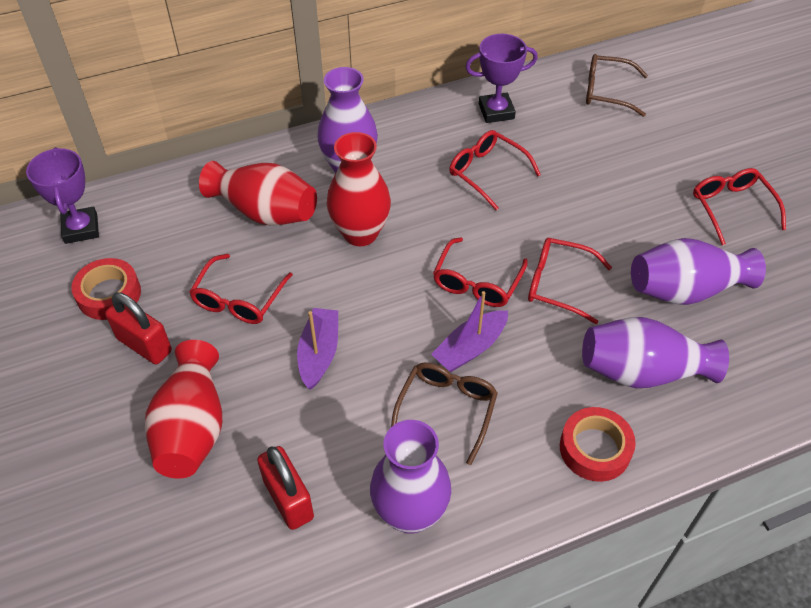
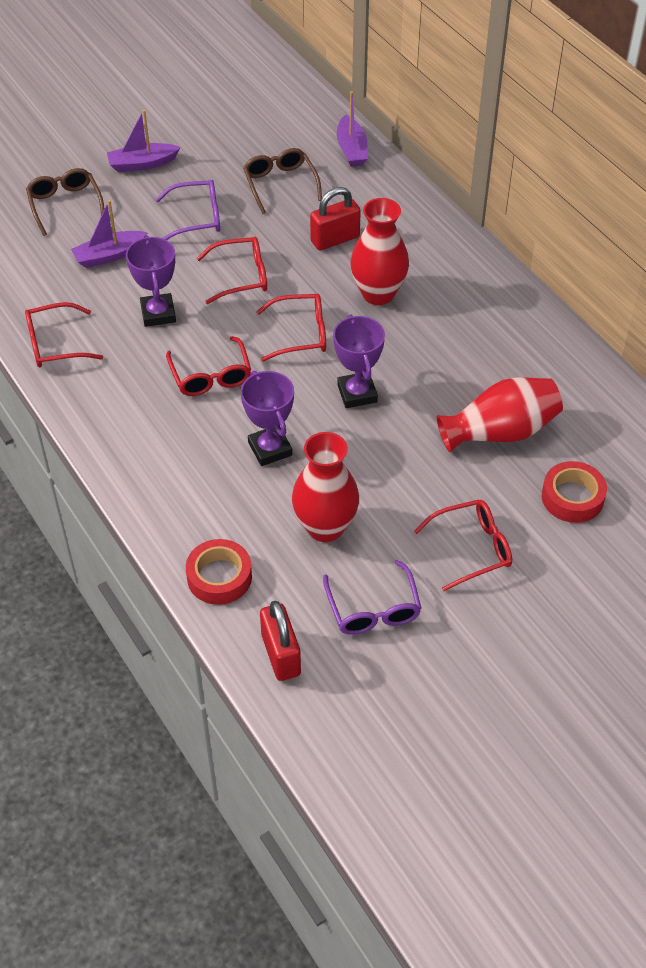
purple boat: [297,308,338,389] [431,291,508,372] = 2 -> [71,200,148,268] [107,110,181,172] [337,91,368,167] = 3
purple glasses: none = 0 -> [155,180,220,240] [323,560,421,635] = 2
purple trophy: [26,147,99,244] [465,34,538,123] = 2 -> [126,236,176,327] [241,371,294,466] [333,314,385,408] = 3
purple vase: [317,67,378,173] [370,420,451,534] [582,317,729,388] [631,238,766,305] = 4 -> none = 0

